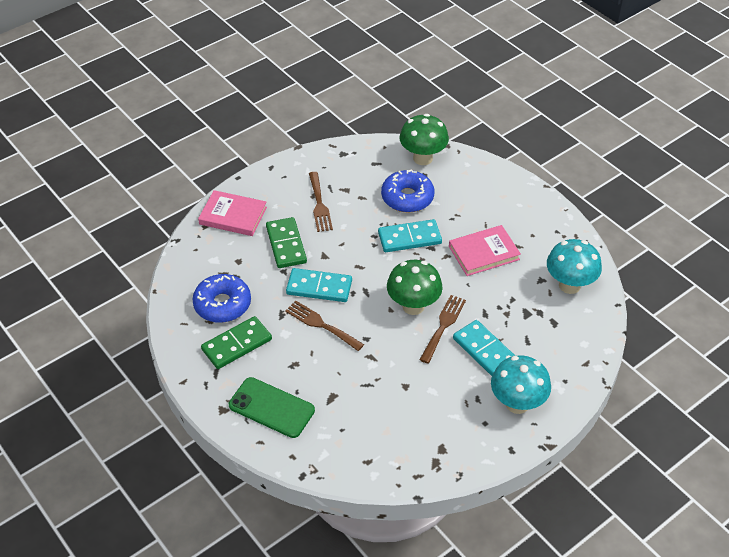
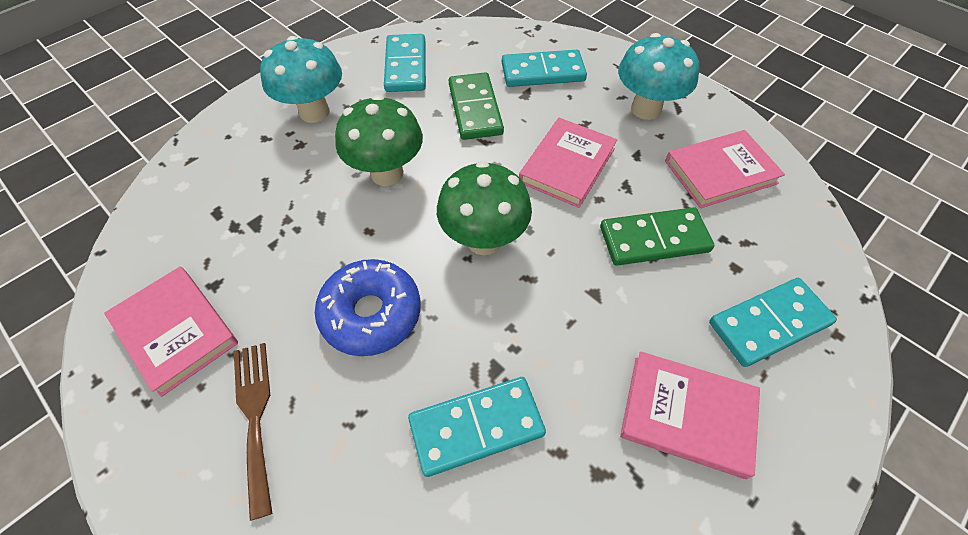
blue donut: [192,274,251,323] [381,169,435,213] = 2 -> [315,259,421,356] = 1
brown fork: [285,301,364,351] [309,172,333,232] [419,295,466,364] = 3 -> [234,343,273,521] = 1
green phone: [229,377,315,438] = 1 -> none = 0
pink book: [198,190,267,236] [449,225,521,276] = 2 -> [104,267,238,397] [519,118,617,208] [620,352,760,479] [665,130,785,208] = 4
turquoise domino: [286,268,352,302] [378,219,442,252] [453,320,515,376] = 3 -> [384,34,426,92] [408,377,546,477] [502,50,587,87] [709,278,837,367] = 4

